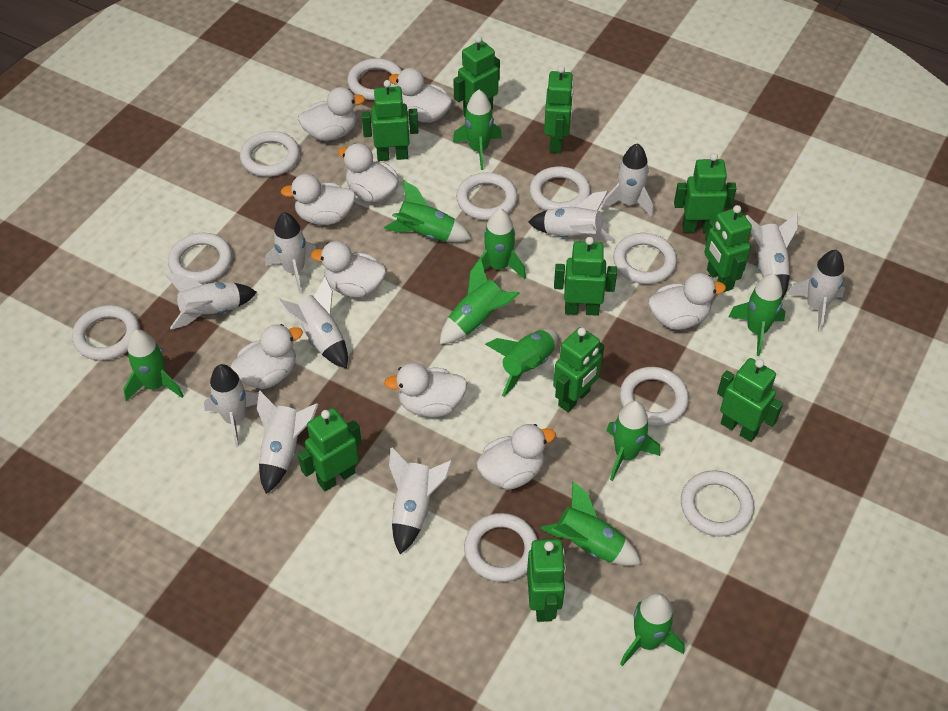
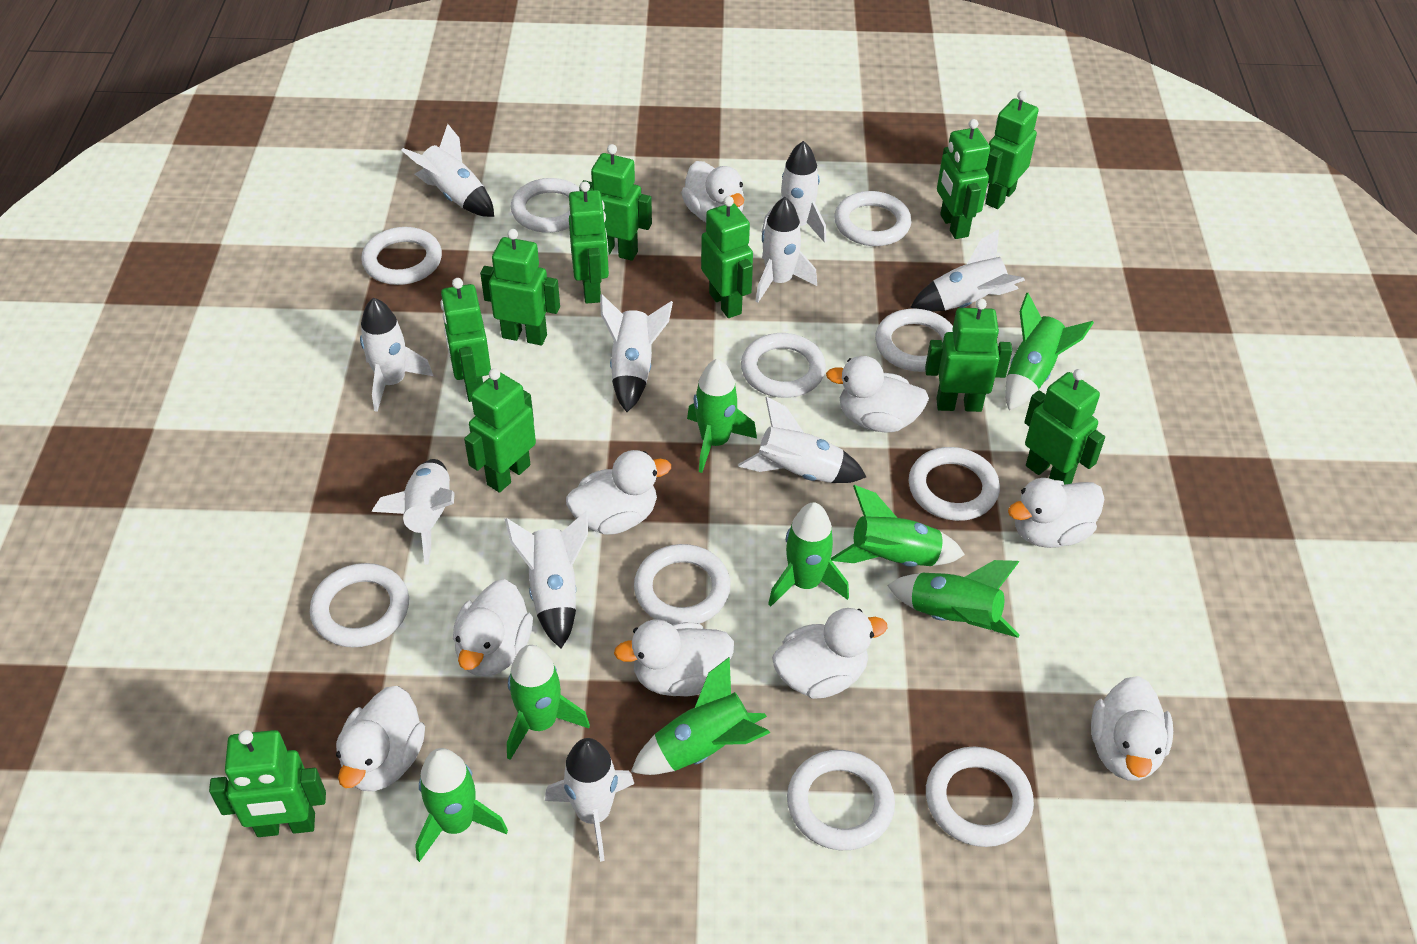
green robot: [298,408,362,491] [362,80,418,161] [453,36,500,117] [527,538,566,622] [544,66,574,153] [553,327,604,412] [554,237,617,316] [674,153,737,233] [704,205,752,292] [717,358,783,442] = 10 -> [209,730,326,837] [440,278,491,402] [464,368,536,493] [480,229,560,345] [569,181,609,304] [579,144,652,261] [701,196,753,318] [925,299,1012,412] [937,119,990,239] [985,90,1039,209] [1024,369,1105,485] = 11
green rocket: [123,330,184,401] [384,180,472,242] [440,258,520,344] [453,90,502,170] [474,208,526,279] [485,329,558,396] [540,481,641,566] [606,401,660,481] [620,593,685,666] [728,274,786,356] = 10 -> [415,748,508,862] [507,645,590,760] [631,657,770,775] [687,358,757,473] [768,502,849,607] [831,485,965,567] [887,560,1020,638] [1005,293,1094,410] = 8

